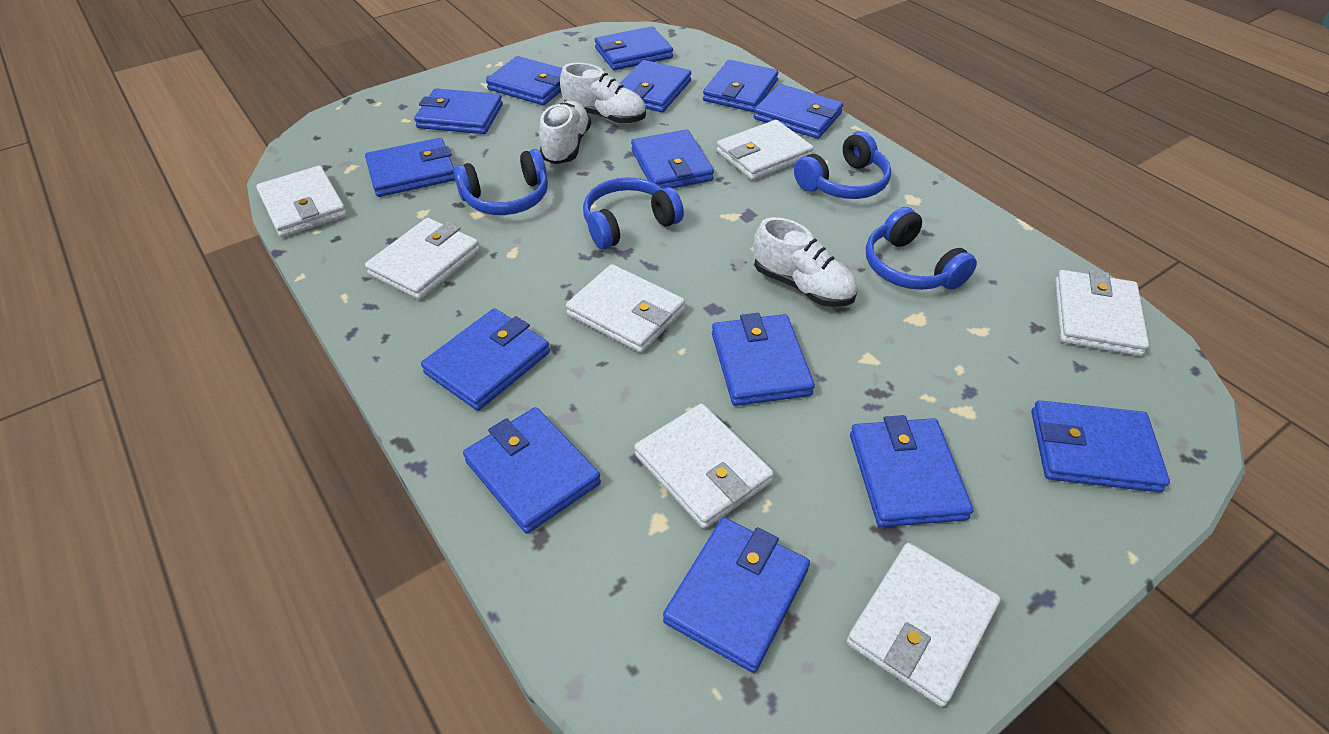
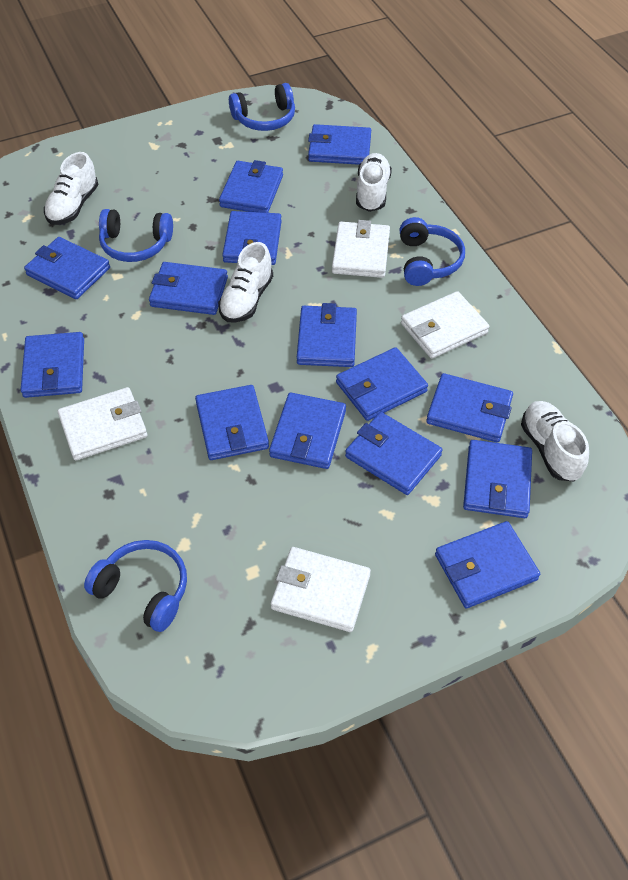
white shoe: [539,101,591,164] [560,63,646,124] [753,217,858,307] = 3 -> [44,152,99,225] [218,242,273,323] [356,153,392,212] [521,401,589,481] = 4
white wallet: [256,166,347,237] [365,218,480,300] [566,264,685,353] [634,404,774,529] [717,120,814,180] [846,543,1001,707] [1055,270,1149,356] = 7 -> [58,387,147,460] [271,547,371,632] [332,220,390,278] [401,291,489,359] = 4

